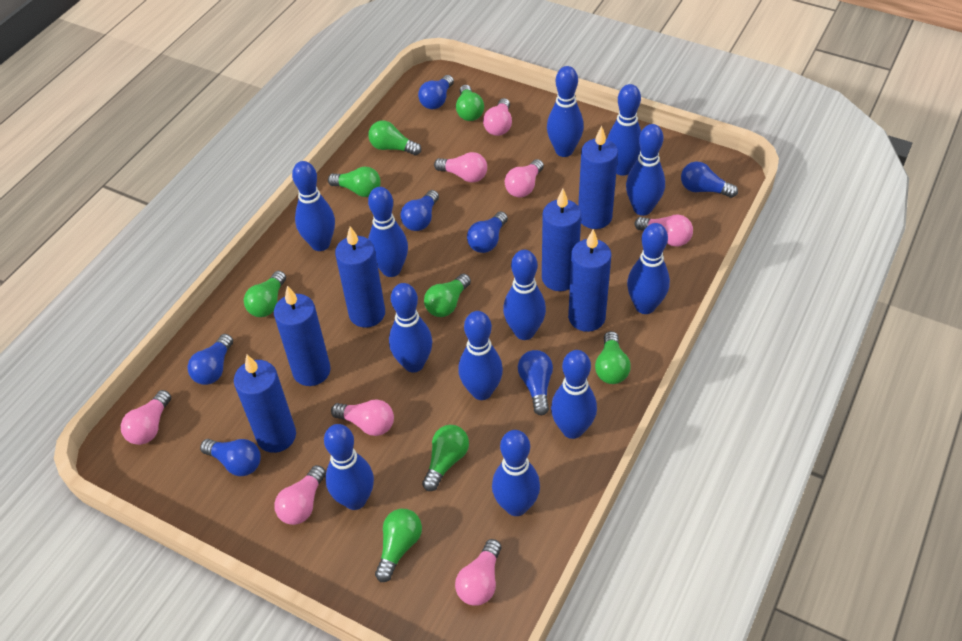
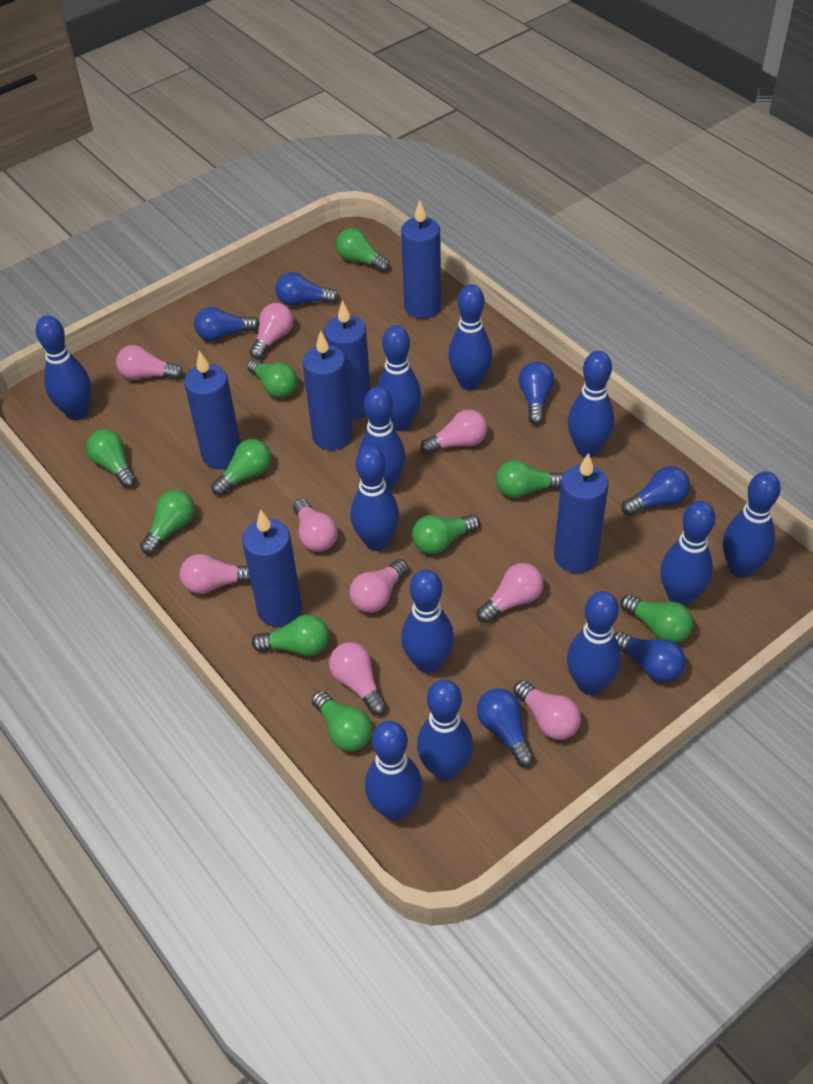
blue light bulb: [187,334,233,385] [200,439,261,476] [400,190,439,231] [418,75,454,109] [467,211,508,253] [518,350,553,415] [681,162,738,198] = 7 -> [194,307,259,341] [275,272,339,306] [477,688,534,767] [518,362,554,425] [614,631,686,682] [621,466,690,516] = 6
green light bulb: [244,271,286,317] [328,166,381,197] [368,120,421,156] [375,509,422,582] [422,425,469,491] [424,274,471,317] [456,85,484,121] [595,331,631,384] = 8 -> [86,429,137,488] [140,490,195,555] [211,439,271,496] [247,359,298,398] [252,614,329,656] [312,691,372,751] [336,228,390,272] [412,514,480,554] [496,460,563,498] [620,594,693,643] = 10
pink light bulb: [121,390,171,445] [274,465,326,525] [331,399,394,436] [434,152,487,183] [455,539,501,606] [483,98,512,136] [505,159,544,198] [635,214,693,247] = 8 -> [116,345,183,380] [180,554,251,594] [250,303,294,359] [293,499,338,552] [329,642,387,715] [349,559,408,613] [420,410,487,455] [477,563,543,623] [513,680,581,740] = 9

